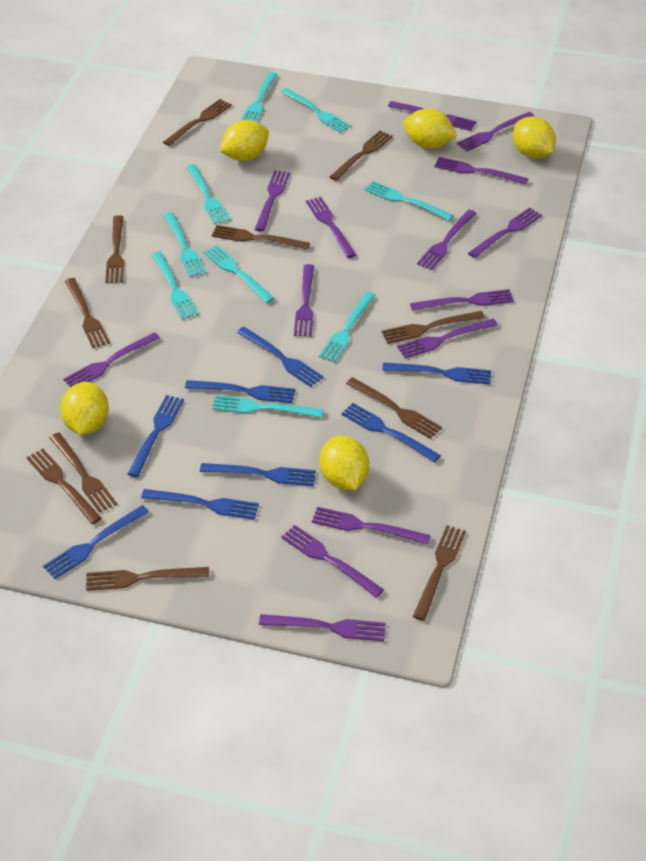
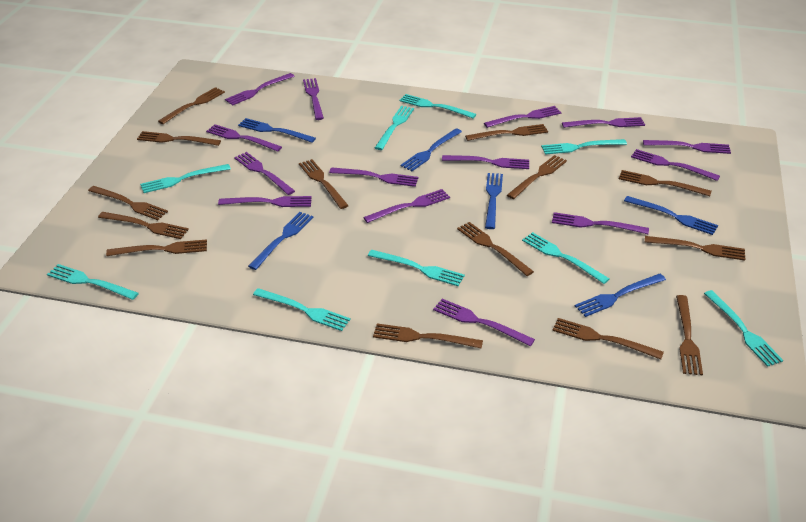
blue fork: [43,505,149,579] [127,395,184,477] [141,489,259,520] [185,380,295,403] [200,463,316,486] [237,327,323,387] [341,403,441,462] [382,363,491,384] = 8 -> [238,118,316,143] [248,212,313,270] [401,128,462,171] [485,173,503,229] [575,274,666,317] [624,196,718,235] = 6
brown fork: [26,449,102,524] [49,433,117,513] [65,278,110,348] [86,567,209,591] [105,215,124,283] [163,99,232,146] [212,225,310,250] [330,131,393,181] [346,377,442,439] [382,311,485,344] [413,525,466,621] = 11 -> [88,186,168,220] [98,212,189,239] [106,239,207,256] [137,131,221,146] [158,87,225,124] [299,159,349,209] [373,323,483,349] [457,222,534,276] [465,124,548,141] [507,155,567,199] [552,318,664,359] [619,170,712,196] [645,236,745,260] [676,295,703,375] = 14
yellow lemon: [60,382,109,435] [220,120,269,161] [320,436,369,490] [403,108,457,149] [513,116,556,158] = 5 -> none = 0

